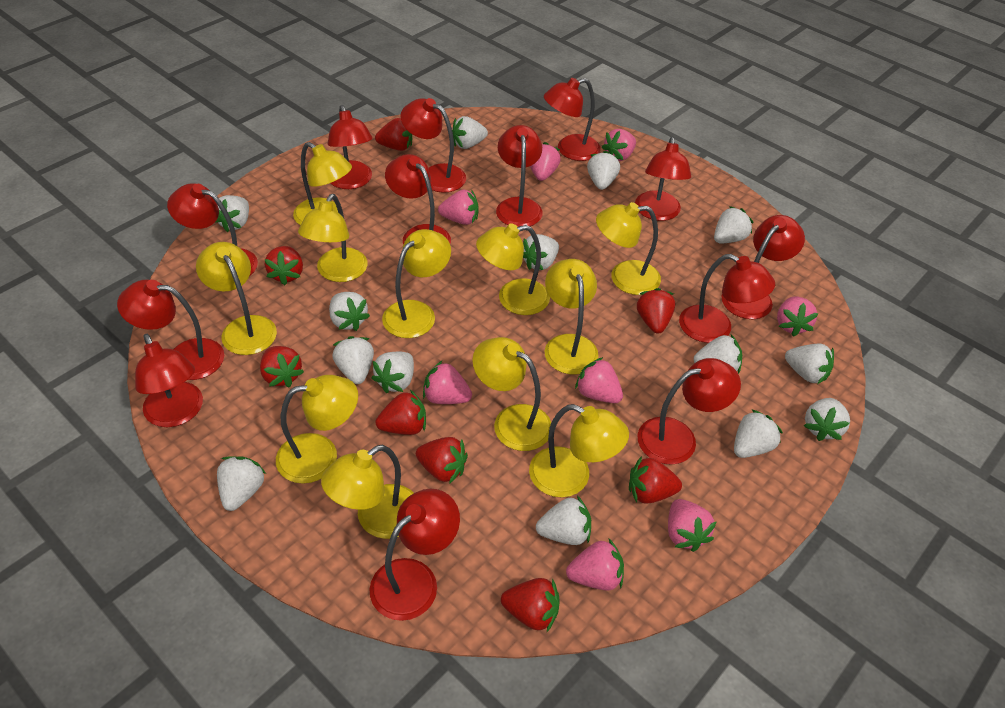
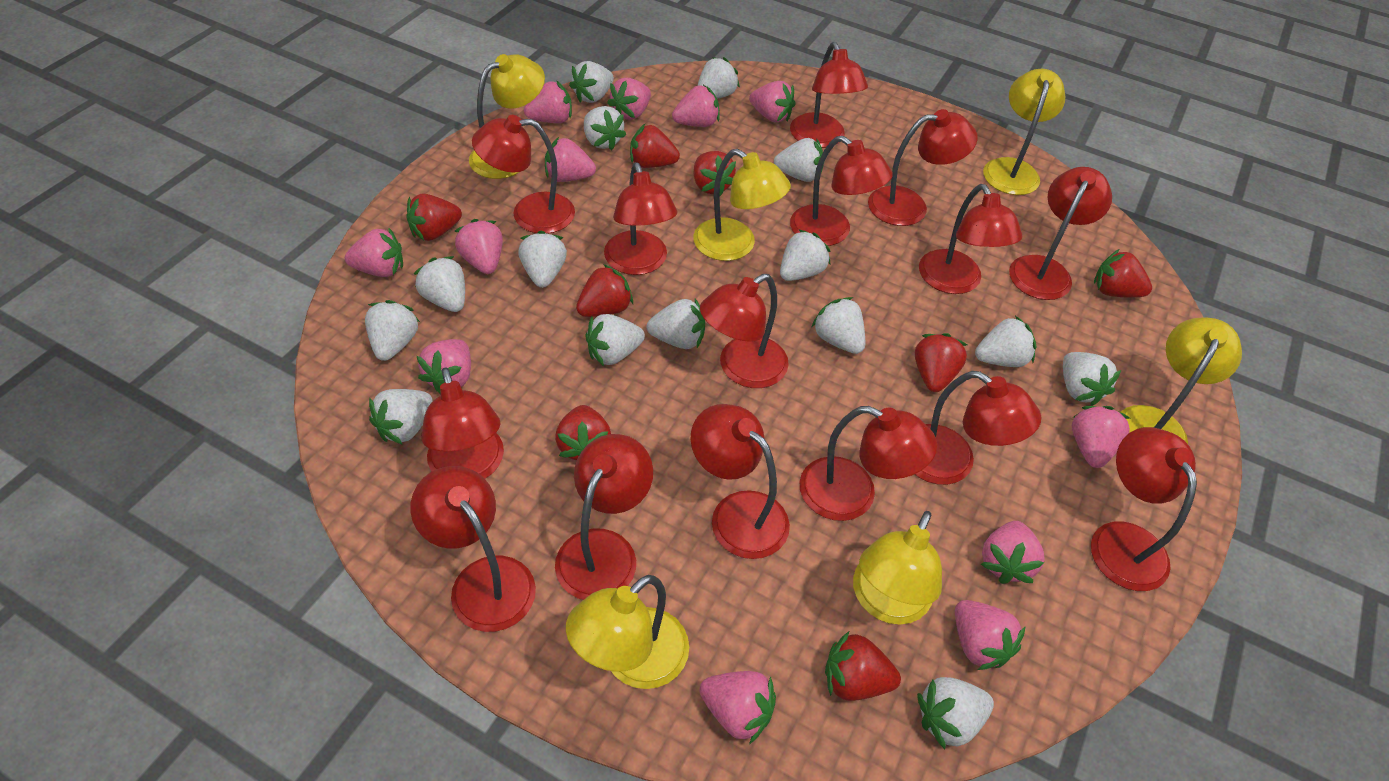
pink strawberry: [423,360,472,404] [438,190,478,225] [530,142,561,181] [566,539,624,590] [575,357,623,403] [602,129,636,161] [668,499,716,552] [777,297,819,337] = 8 -> [345,228,403,277] [417,339,471,394] [455,219,503,274] [524,81,572,123] [545,137,596,182] [607,78,651,120] [672,85,720,127] [699,671,776,744] [749,81,796,122] [955,600,1026,670] [981,521,1045,584] [1072,406,1130,468] = 12
red lamp: [117,279,224,380] [135,334,203,427] [167,183,258,276] [328,105,373,189] [369,488,460,621] [385,154,451,245] [400,98,466,193] [496,125,543,227] [544,78,601,161] [635,137,691,221] [637,358,741,465] [679,254,775,343] [722,215,805,319] = 13 -> [410,466,536,632] [421,367,504,479] [472,115,575,234] [555,434,653,600] [604,162,677,275] [690,404,790,559] [700,274,789,388] [790,42,868,148] [790,136,893,246] [799,406,937,521] [868,109,978,226] [915,371,1041,485] [919,184,1022,294] [1009,167,1112,300] [1091,427,1197,591] = 15
white strawberry: [216,195,249,232] [217,456,266,511] [329,292,370,331] [332,336,374,384] [371,352,414,393] [452,116,488,149] [523,234,559,270] [536,495,591,545] [587,151,620,190] [694,334,742,374] [714,206,753,243] [734,409,783,458] [785,344,834,384] [804,398,850,441] = 14 -> [365,300,420,361] [369,389,433,445] [414,256,465,312] [518,231,567,288] [569,61,614,103] [584,106,626,150] [585,314,645,366] [646,299,705,349] [698,57,740,99] [774,138,824,182] [780,229,831,281] [812,297,865,354] [917,677,994,749] [975,316,1036,367] [1063,352,1121,406] = 15
yellow lamp: [196,242,277,355] [276,375,358,484] [293,142,352,225] [298,194,368,282] [321,445,414,539] [382,229,451,338] [472,337,551,451] [476,223,550,315] [529,404,629,497] [545,259,599,375] [596,202,661,295] = 11 -> [469,54,545,179] [566,575,689,689] [693,149,791,261] [853,511,942,625] [983,69,1065,195] [1121,318,1242,444] = 6

